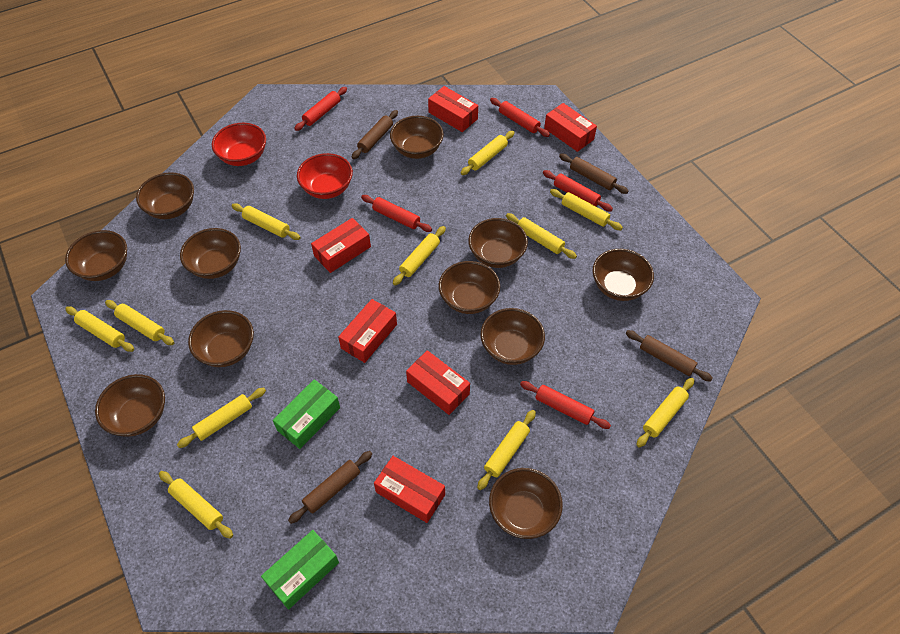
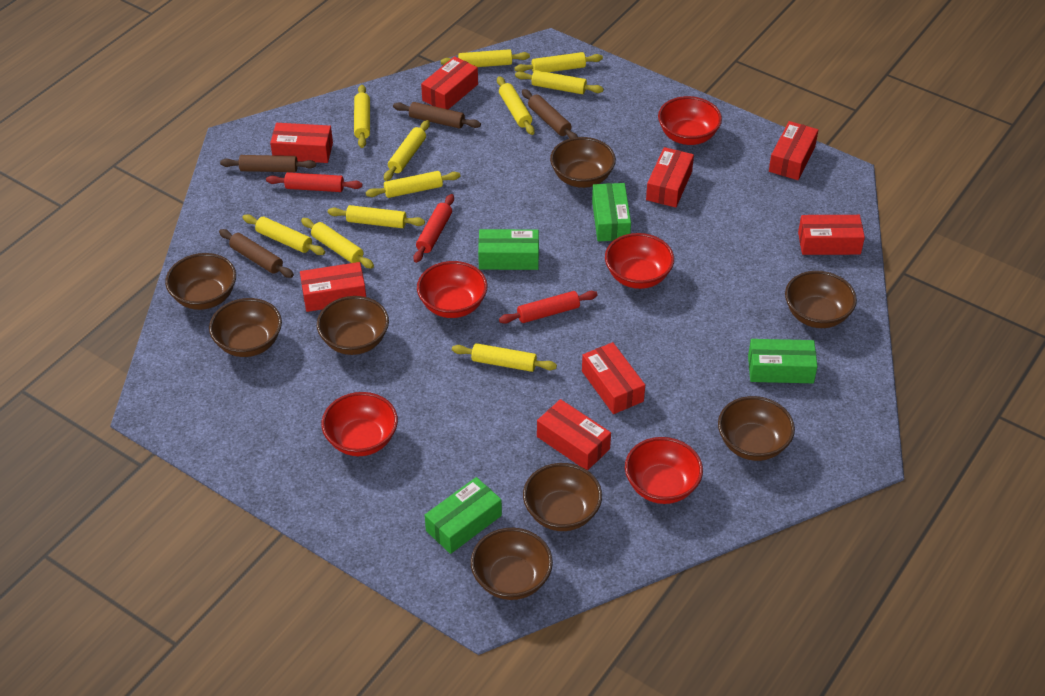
brown bowl: [65,230,127,281] [95,374,165,437] [136,172,194,219] [180,228,241,279] [188,310,254,367] [390,116,444,159] [439,261,500,314] [468,218,528,268] [480,308,545,365] [489,468,563,539] [593,249,654,301] = 11 -> [165,253,236,310] [209,298,282,357] [317,296,389,355] [471,528,553,600] [523,463,602,531] [550,137,616,188] [718,396,795,461] [785,271,857,328] = 8
green box: [261,530,339,610] [273,379,340,449] = 2 -> [425,477,502,554] [478,229,539,270] [592,183,631,241] [748,339,818,383] = 4
red bowl: [212,123,266,166] [297,153,353,199] = 2 -> [321,392,398,456] [417,261,488,318] [605,233,674,289] [625,437,703,504] [658,96,722,145] = 5
red box: [311,218,371,273] [338,299,397,363] [374,456,445,523] [406,350,470,415] [428,86,478,132] [544,103,597,152] = 6 -> [270,123,333,163] [300,262,366,312] [421,56,478,109] [537,399,611,470] [582,342,645,414] [646,147,694,207] [769,121,818,180] [798,215,865,255] = 8
red rolling pin: [294,87,347,131] [361,195,432,232] [490,98,550,137] [520,381,611,429] [543,170,613,211] = 5 -> [266,172,362,192] [413,194,454,263] [499,291,598,324] = 3

